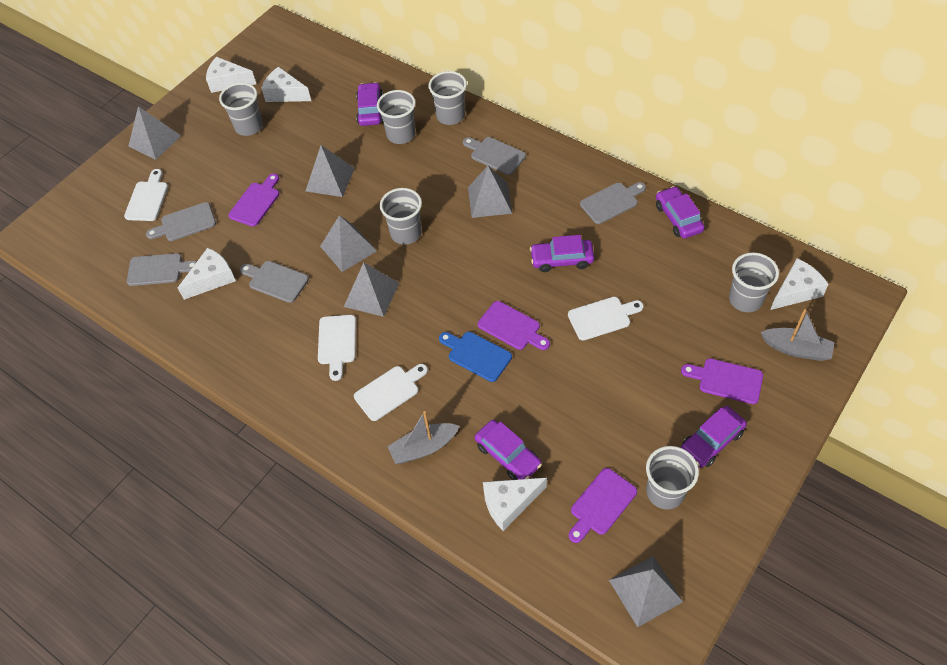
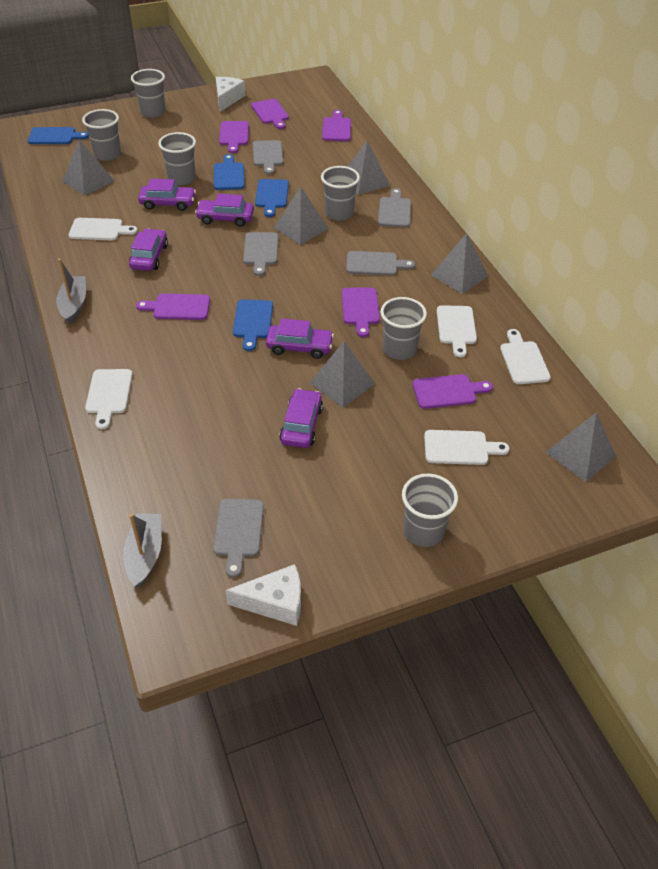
blue cutting board: [439,332,512,382] = 1 -> [28,127,89,144] [214,154,245,190] [233,299,273,351] [255,179,289,217] = 4
purple cutting board: [228,174,279,226] [478,301,550,350] [569,468,637,543] [681,358,763,404] = 4 -> [136,293,210,320] [219,121,249,153] [251,99,289,129] [322,110,351,141] [342,287,380,337] [412,374,493,409] = 6
white cheese: [178,248,236,300] [206,57,256,93] [261,67,311,102] [483,478,547,531] [770,258,829,310] = 5 -> [216,77,245,112] [225,564,301,626] = 2
white cutting board: [124,169,168,221] [318,315,356,381] [354,364,428,421] [568,297,644,340] = 4 -> [69,218,138,240] [85,369,133,430] [424,430,509,465] [437,305,477,358] [500,329,551,384] = 5

